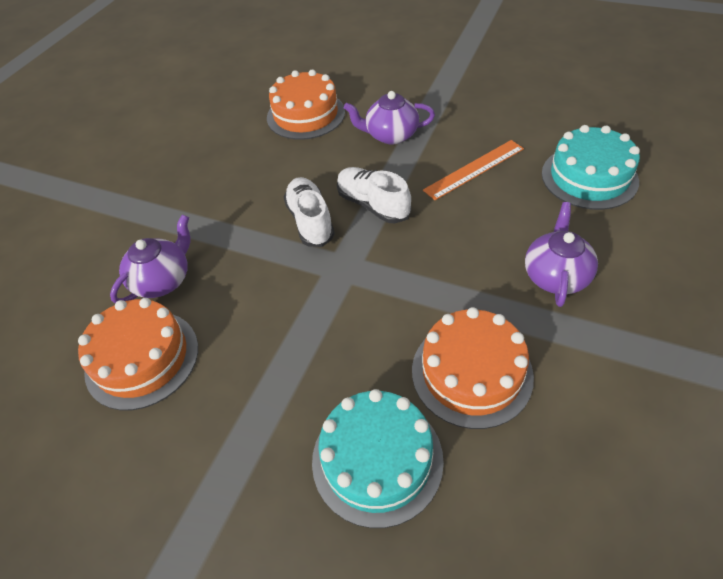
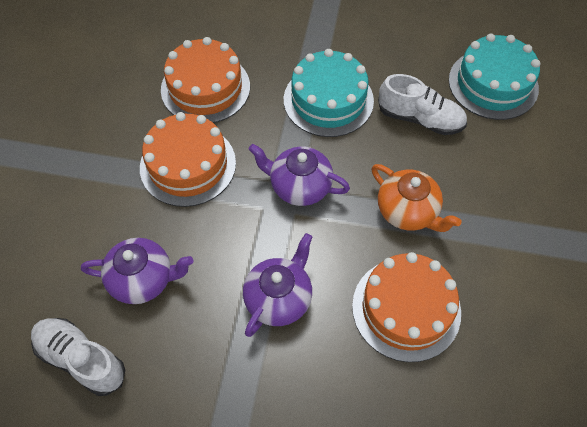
orange ruler: [423,140,524,200] = 1 -> none = 0
orange teapot: none = 0 -> [372,164,462,232] = 1

